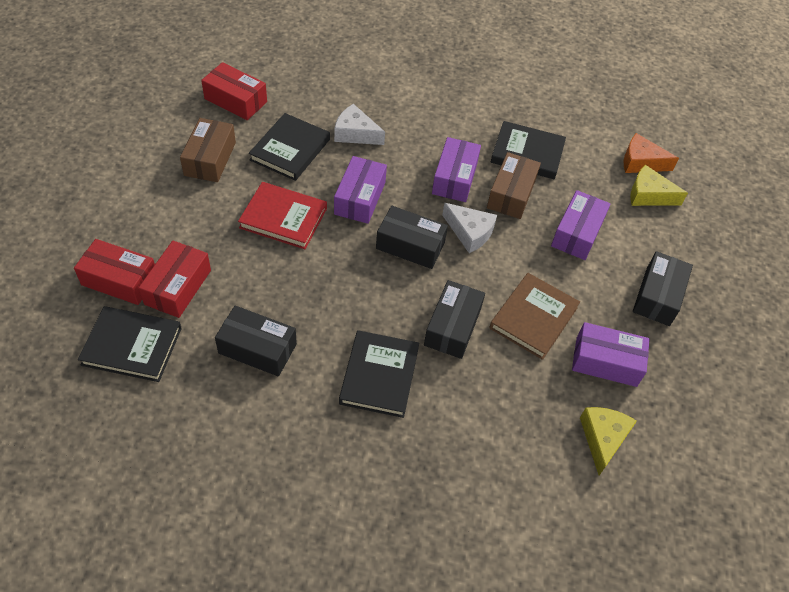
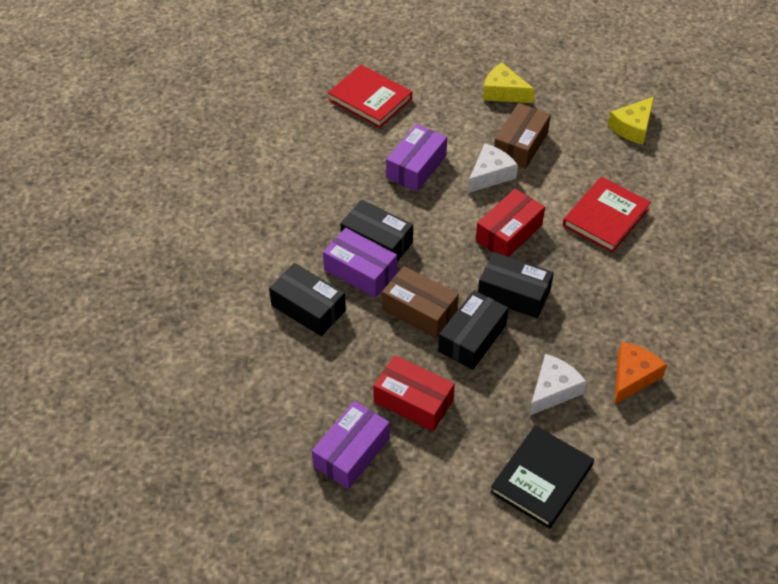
black book: [78,306,182,382] [249,113,330,181] [339,330,419,418] [491,121,566,179] = 4 -> [490,425,594,529] = 1
brown book: [489,273,580,360] = 1 -> none = 0
purple box: [334,156,387,224] [432,137,481,202] [551,190,611,260] [572,322,649,387] = 4 -> [312,401,390,489] [323,228,397,298] [386,124,447,191] = 3
red book: [238,182,327,249] = 1 -> [328,65,412,128] [563,177,651,253] = 2
red box: [74,239,155,305] [138,241,211,318] [201,62,267,120] = 3 -> [373,355,455,431] [476,189,545,257] = 2

